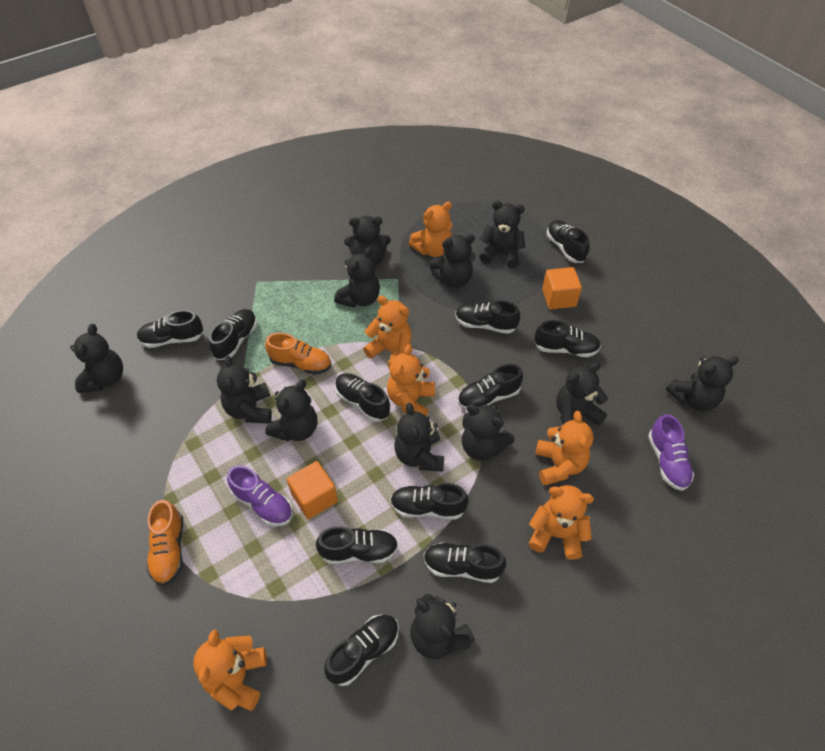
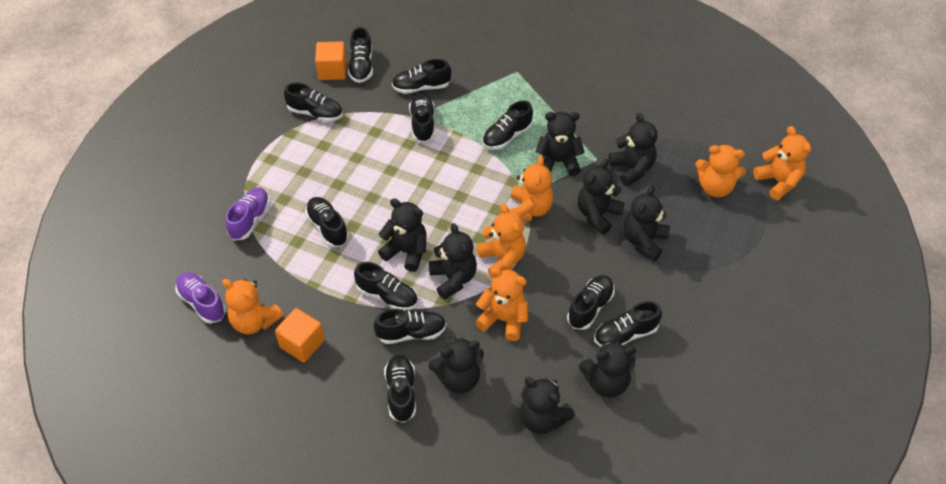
black teddy bear: [70,324,123,393] [217,356,272,424] [265,380,317,441] [334,247,380,308] [344,216,391,266] [394,403,444,472] [410,594,475,659] [430,234,475,288] [462,404,514,461] [479,201,525,268] [556,362,608,426] [666,356,739,411] = 12 -> [378,198,427,272] [428,336,484,393] [429,223,477,300] [520,377,575,434] [536,112,585,176] [578,159,624,235] [579,340,636,397] [608,113,657,186] [624,186,670,261] = 9
orange shoe: [147,500,183,586] [265,333,331,375] = 2 -> none = 0

